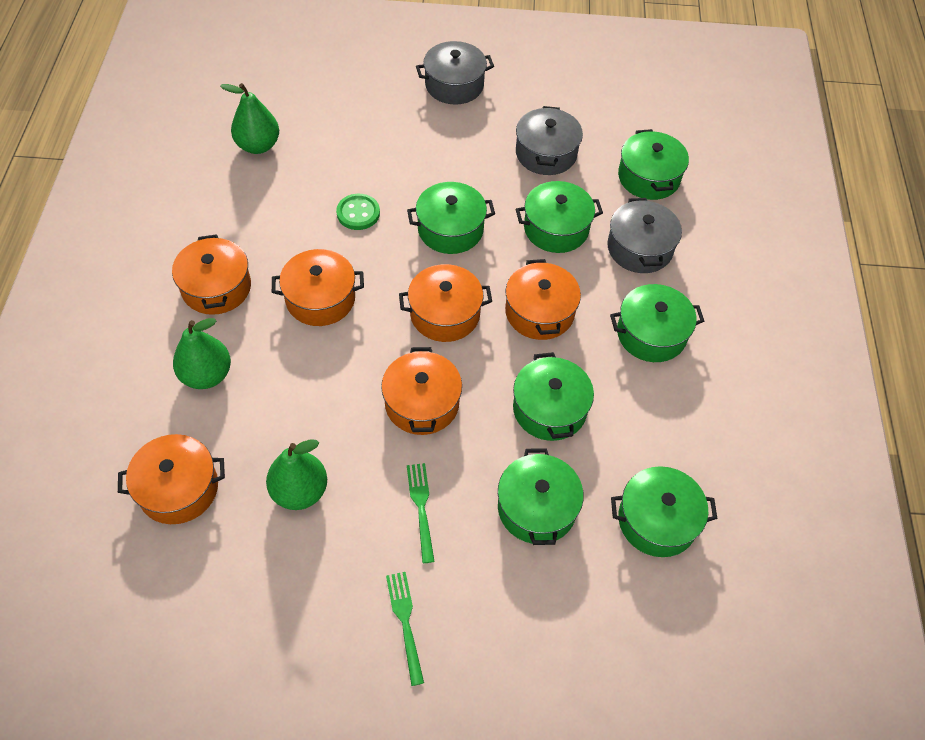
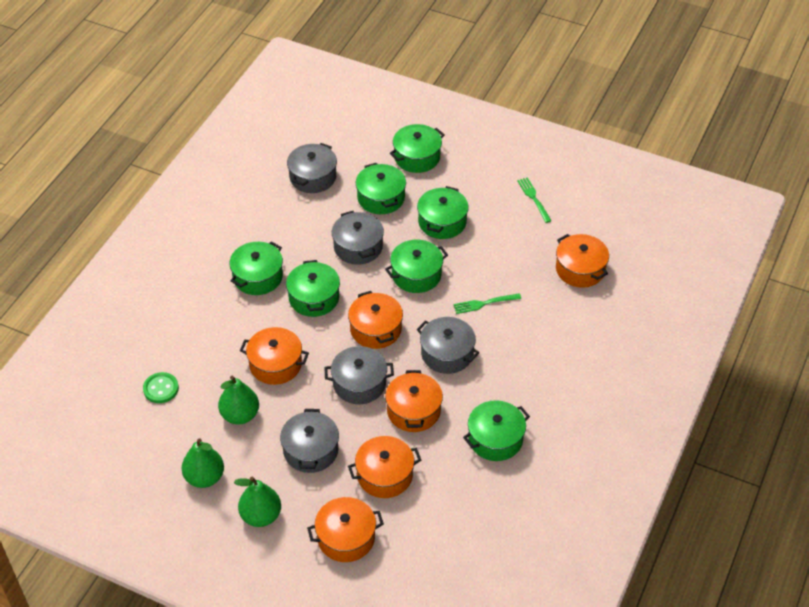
grey pot: [416,41,494,105] [516,106,583,175] [607,198,682,273] = 3 -> [280,409,339,473] [287,143,337,193] [324,346,394,404] [332,211,384,265] [417,317,479,374] = 5

